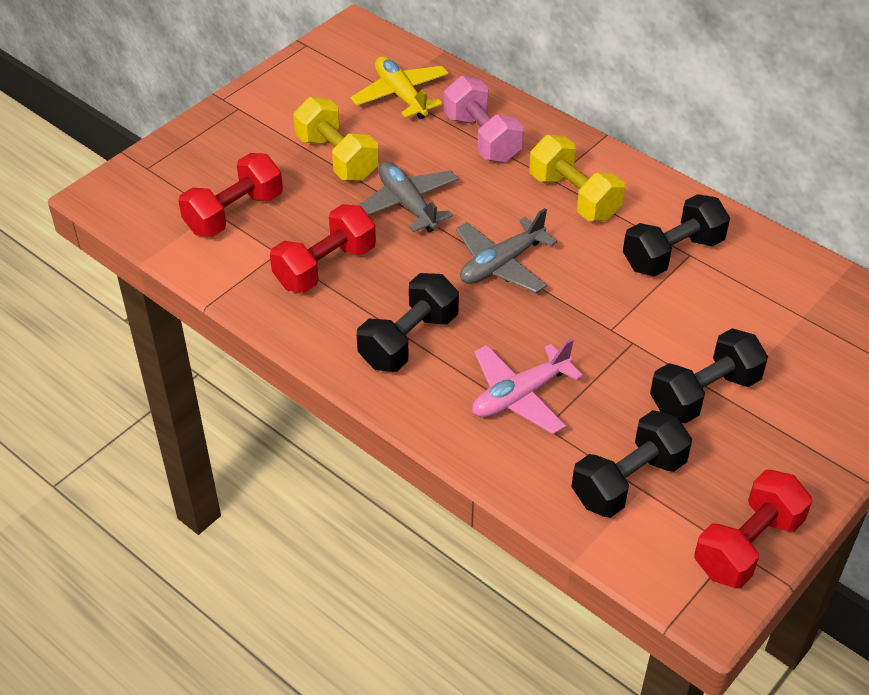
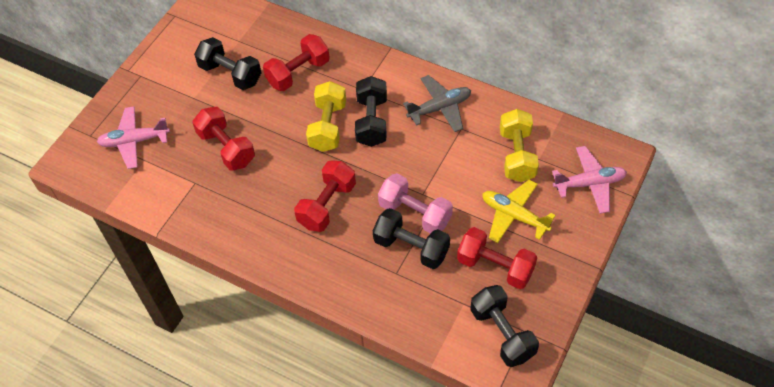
grey plane: [358,161,458,232] [456,208,557,293] = 2 -> [403,75,471,132] = 1
pink plane: [472,338,583,434] = 1 -> [97,106,170,169] [552,146,627,214] = 2
red dumbbell: [178,153,283,237] [270,204,376,293] [694,470,812,588] = 3 -> [192,107,255,170] [263,34,330,91] [294,160,356,232] [457,227,537,289] = 4

